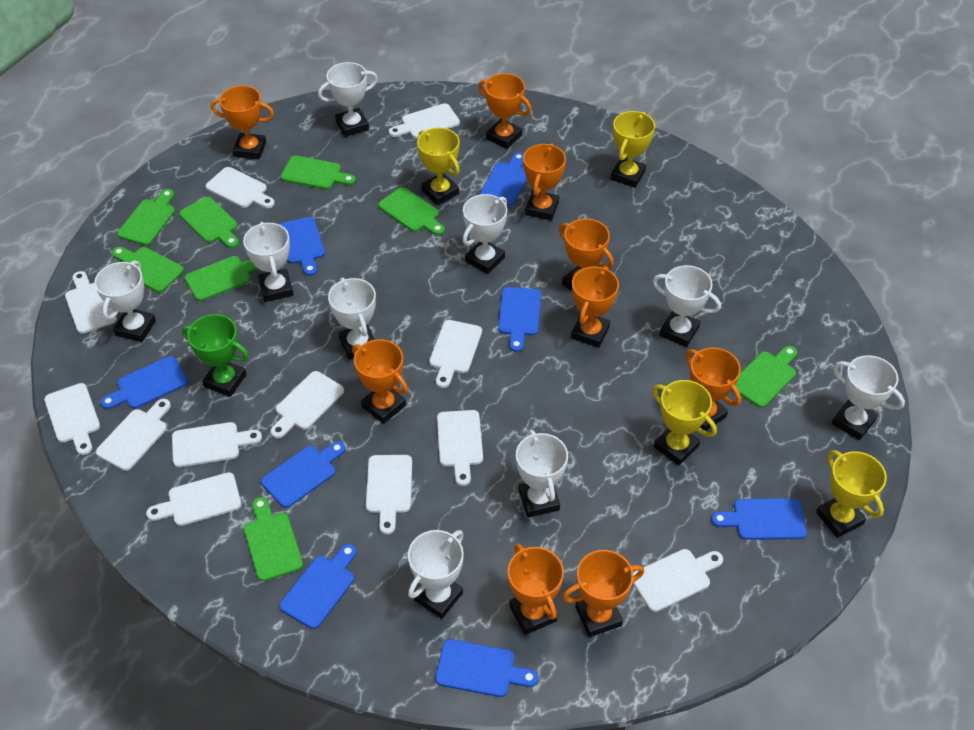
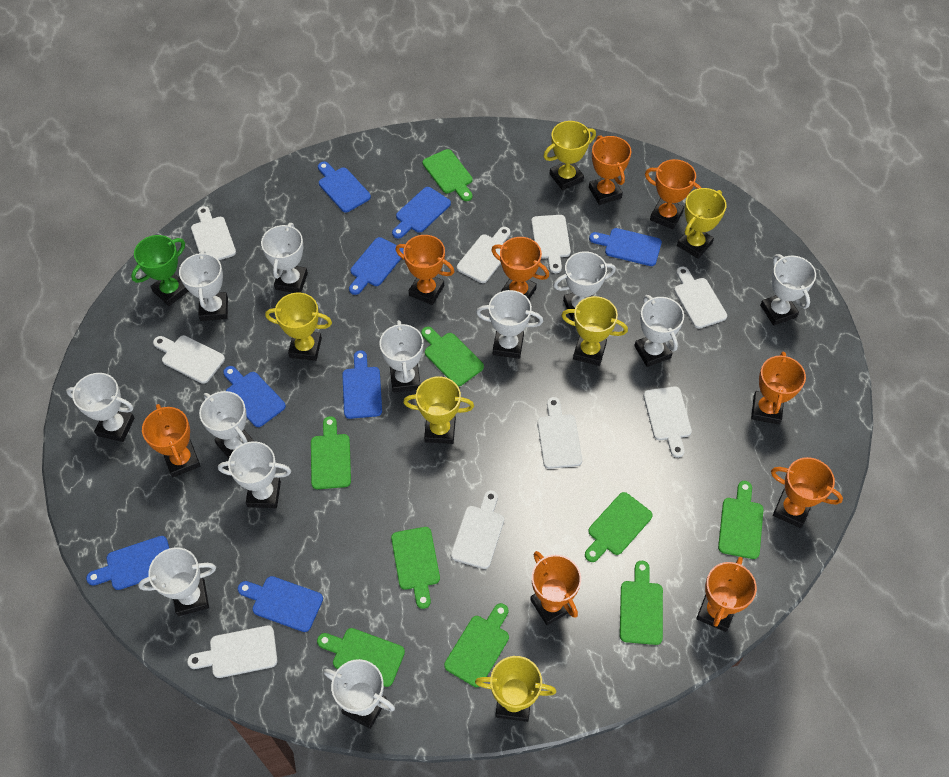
green cutting board: [112,247,184,292] [117,189,175,245] [179,197,239,248] [185,256,258,301] [244,497,303,581] [281,156,356,189] [378,187,445,235] [735,346,797,408] = 8 -> [311,416,351,489] [317,628,405,687] [391,527,440,609] [421,327,484,386] [423,149,472,201] [444,603,509,687] [585,492,653,562] [620,561,663,645] [718,481,764,559] = 9
white cutting board: [44,383,100,455] [65,271,117,334] [96,399,171,471] [146,472,241,526] [172,422,262,467] [206,167,275,208] [271,371,344,438] [366,455,412,534] [389,103,460,138] [429,320,482,388] [437,410,483,486] [633,549,723,612] = 12 -> [153,335,225,384] [187,626,277,678] [191,206,236,260] [451,490,504,569] [457,227,511,283] [531,215,571,273] [537,397,582,469] [643,387,692,458] [674,266,727,328] = 9
white trophy: [94,261,156,342] [243,222,294,302] [318,62,378,137] [328,278,376,360] [408,530,464,619] [463,194,507,274] [516,430,568,517] [653,265,721,347] [832,355,905,440] = 9 -> [66,373,135,442] [138,547,216,616] [179,250,228,321] [199,391,254,458] [218,441,291,508] [261,223,308,293] [324,659,395,729] [380,320,423,393] [476,290,543,359] [553,251,616,321] [634,295,684,367] [760,254,816,326] = 12
yellow trophy: [417,127,460,205] [611,111,655,188] [652,380,717,465] [816,450,887,538] = 4 -> [265,293,332,361] [403,376,474,444] [475,656,556,722] [543,121,596,190] [561,296,628,366] [677,188,726,259] = 6

